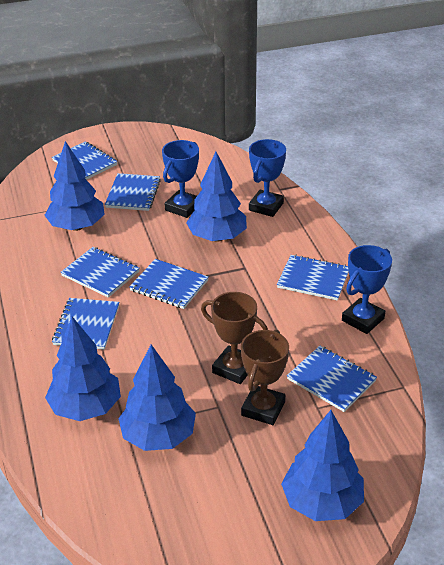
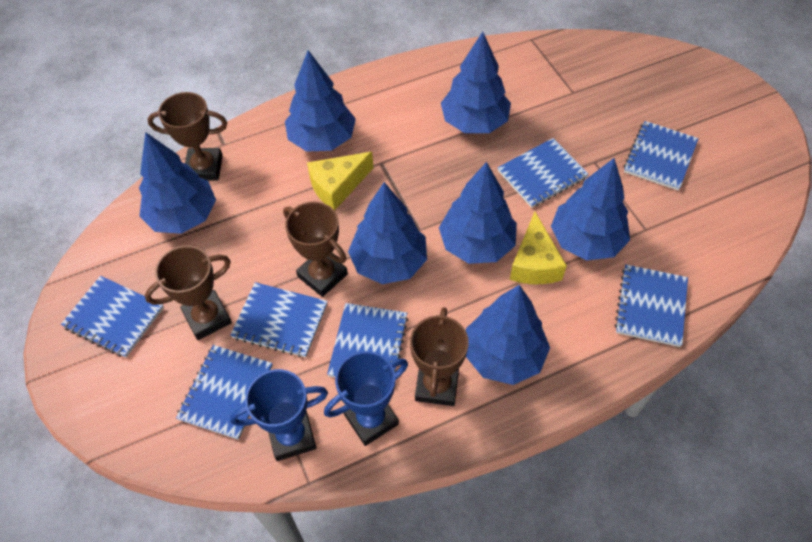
blue tree: [44,141,105,231] [45,317,121,421] [118,345,196,451] [186,152,247,242] [281,410,364,521] = 5 -> [139,132,216,234] [285,50,356,152] [348,182,427,284] [439,162,517,264] [441,32,511,133] [466,285,550,385] [551,158,630,260] = 7
blue trophy: [162,140,199,218] [249,139,286,217] [342,245,392,334] = 3 -> [230,369,328,461] [324,351,408,446] = 2
brown trophy: [201,292,268,384] [241,329,289,425] = 2 -> [145,246,232,340] [147,92,227,181] [283,202,348,297] [410,307,469,406] = 4
yellow cheese: none = 0 -> [307,152,373,211] [510,212,567,284] = 2

